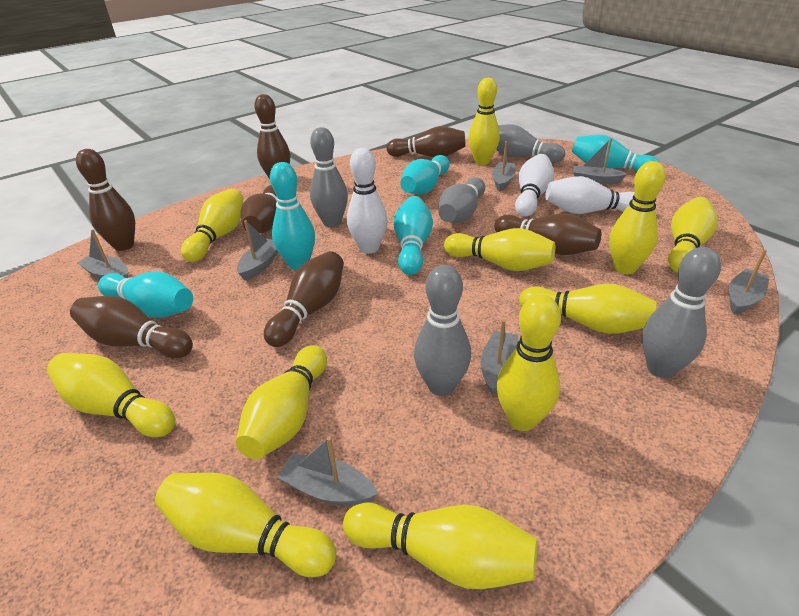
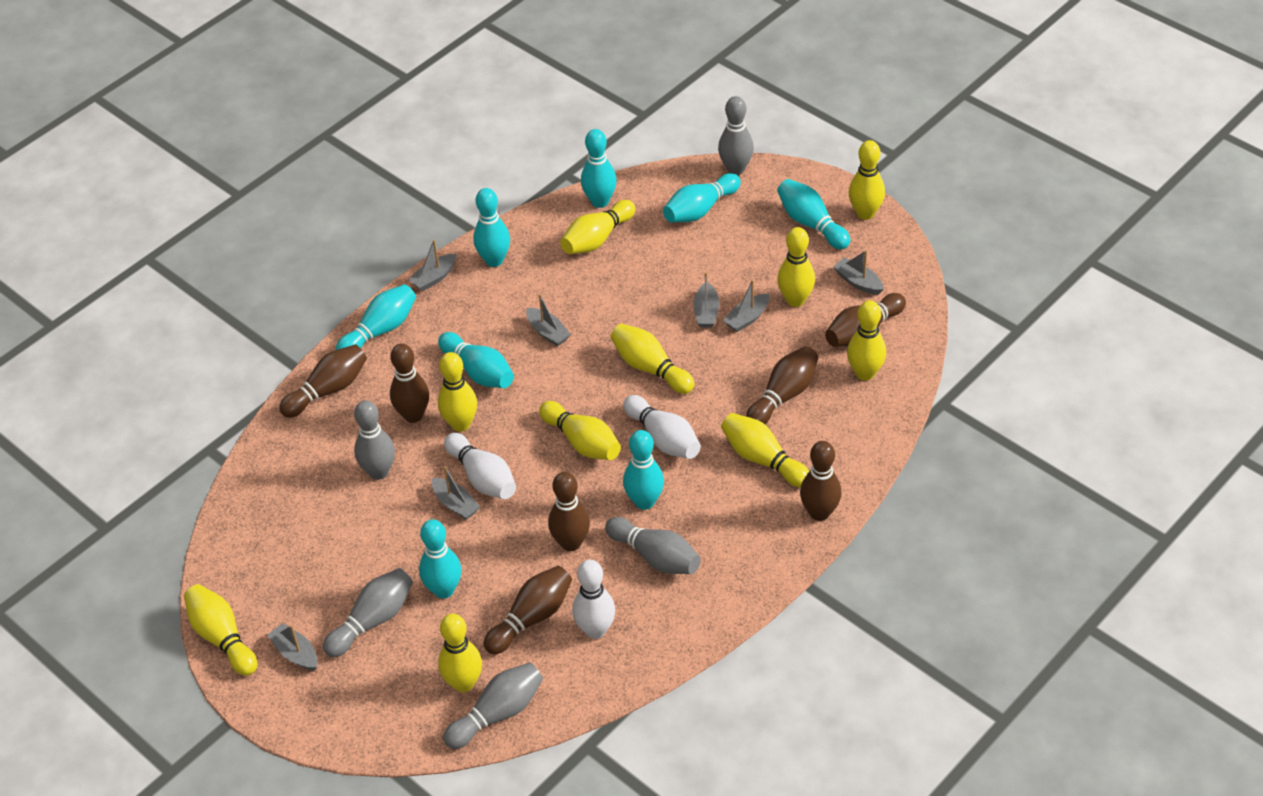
turquoise bowling pin: [98,271,193,318] [270,162,315,270] [394,196,433,275] [400,155,450,195] [572,135,660,171] = 5 -> [336,284,416,350] [419,519,461,599] [438,332,514,388] [473,188,510,267] [581,129,617,208] [623,430,664,510] [663,173,741,223] [777,179,850,249] = 8
yellow bowling pin: [47,353,175,437] [155,473,336,577] [181,189,243,262] [236,345,327,459] [343,503,538,589] [444,228,555,271] [468,78,500,165] [497,294,561,431] [519,284,657,334] [609,161,666,274] [668,197,718,272] = 11 -> [184,584,257,676] [438,352,477,432] [438,614,482,692] [539,401,621,460] [560,200,636,254] [610,323,694,394] [721,413,809,487] [777,227,815,307] [847,300,886,381] [849,140,885,220] = 10

